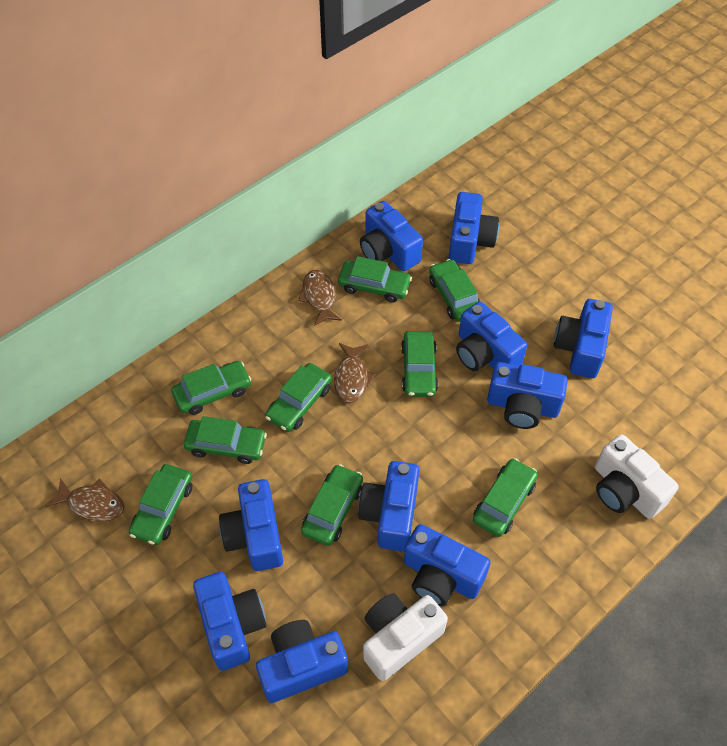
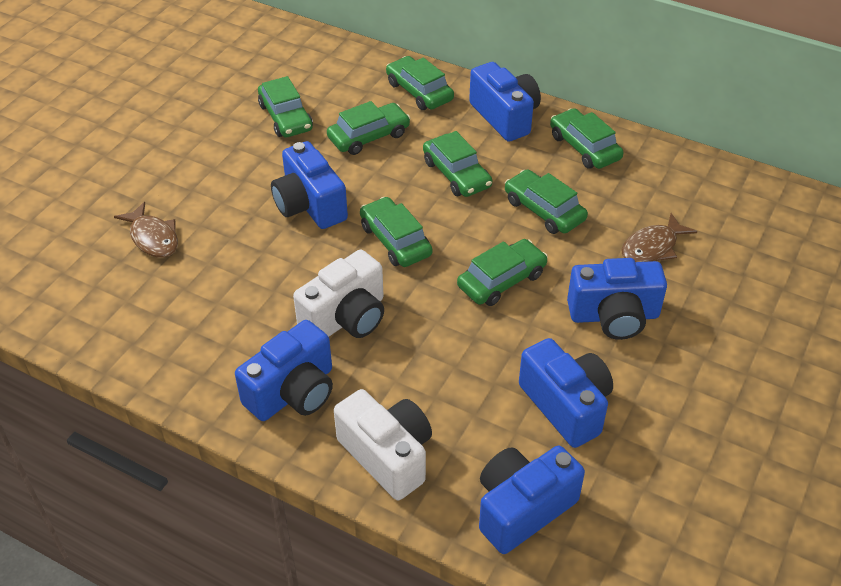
blue camera: [193,572,267,671] [219,479,283,571] [256,620,348,703] [358,461,420,551] [360,201,423,271] [404,524,490,606] [449,192,499,264] [456,301,527,371] [487,362,568,429] [554,299,613,378] = 10 -> [235,320,333,421] [271,141,348,229] [469,62,541,142] [479,446,585,554] [519,338,613,448] [567,258,667,340] = 6
brown fish: [46,478,125,522] [298,270,342,326] [334,343,376,403] = 3 -> [114,202,178,258] [621,213,697,262] = 2
green car: [129,464,193,545] [171,361,251,415] [184,416,267,464] [265,363,332,432] [301,464,363,546] [338,256,412,303] [401,331,438,397] [429,259,480,322] [473,458,538,537] = 9 -> [258,76,313,137] [327,101,410,155] [360,197,433,267] [386,56,454,110] [423,131,492,197] [457,239,548,306] [505,169,588,234] [550,108,624,169] = 8

